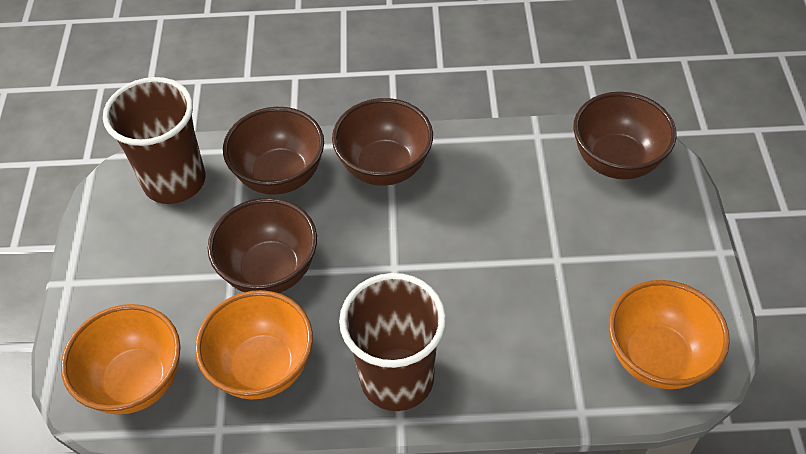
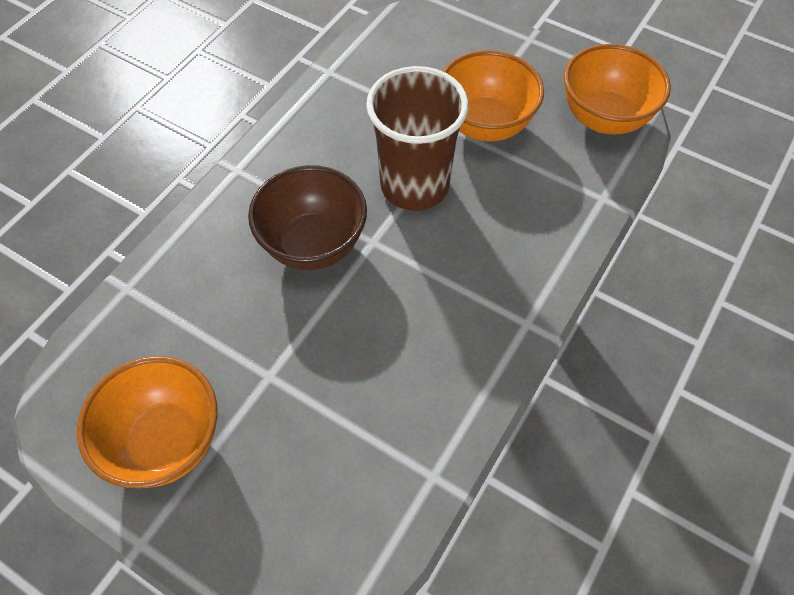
brown bowl: [208,198,317,293] [223,107,324,195] [332,98,433,186] [573,92,677,179] = 4 -> [248,165,367,270] = 1
brown cup: [103,77,205,204] [339,273,446,411] = 2 -> [366,66,469,211] = 1

